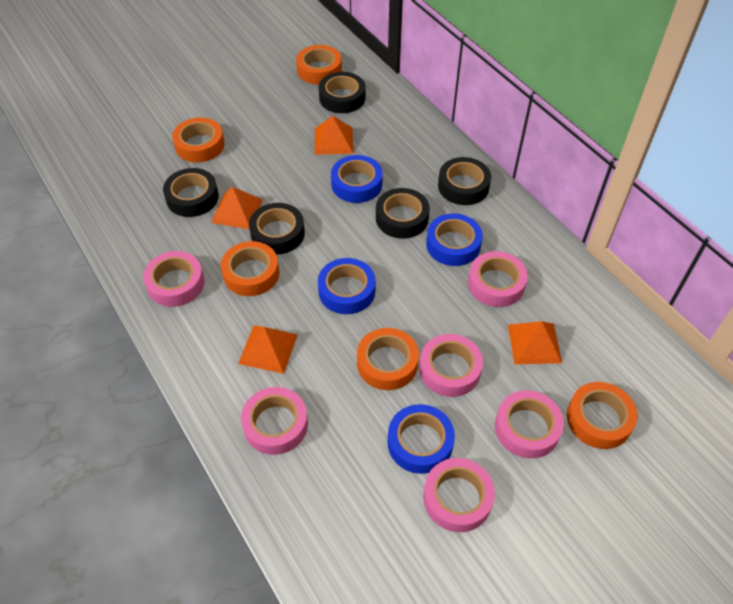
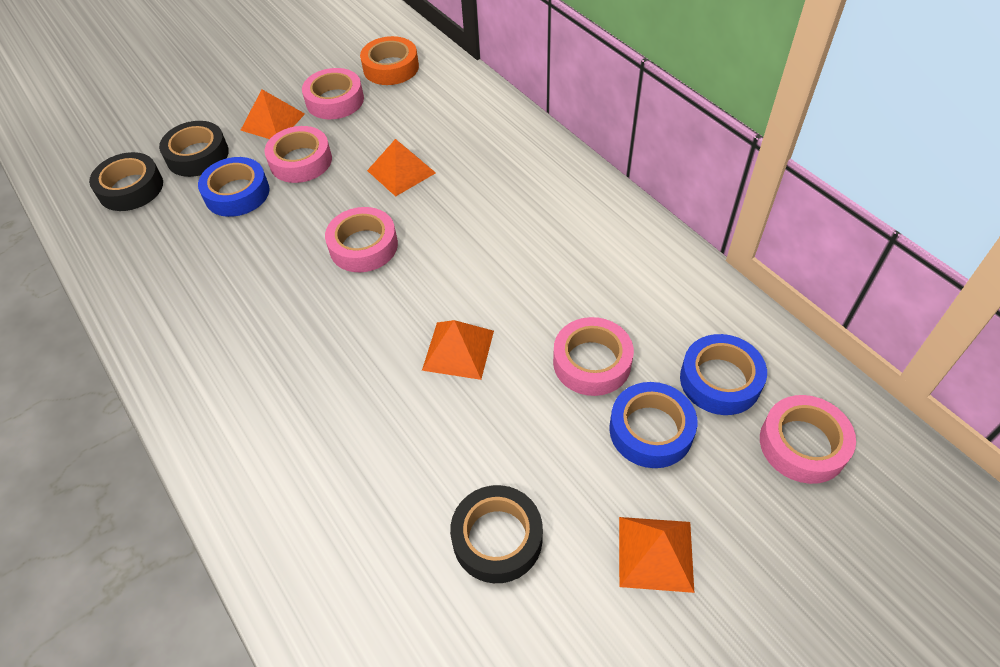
black tape: [163,168,219,217] [249,203,305,255] [319,72,365,113] [376,188,430,239] [438,157,491,205] = 5 -> [89,152,163,211] [159,121,229,177] [450,485,543,583] = 3
blue tape: [318,258,376,314] [331,155,383,203] [388,404,455,474] [426,213,483,266] = 4 -> [198,157,269,217] [609,382,697,468] [680,334,767,415] = 3
orange tape: [172,117,225,163] [221,241,280,296] [296,45,342,85] [357,328,419,390] [567,382,638,449] = 5 -> [360,36,419,85] = 1
pink tape: [143,251,204,307] [241,387,308,455] [419,334,483,397] [423,458,495,532] [468,251,528,307] [495,390,564,458] = 6 -> [264,126,332,183] [302,68,364,119] [325,207,398,272] [553,317,634,396] [760,395,856,484] = 5

